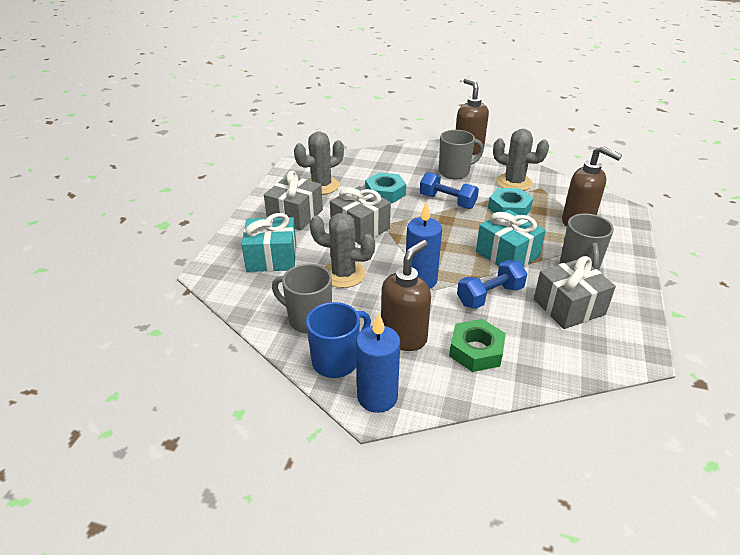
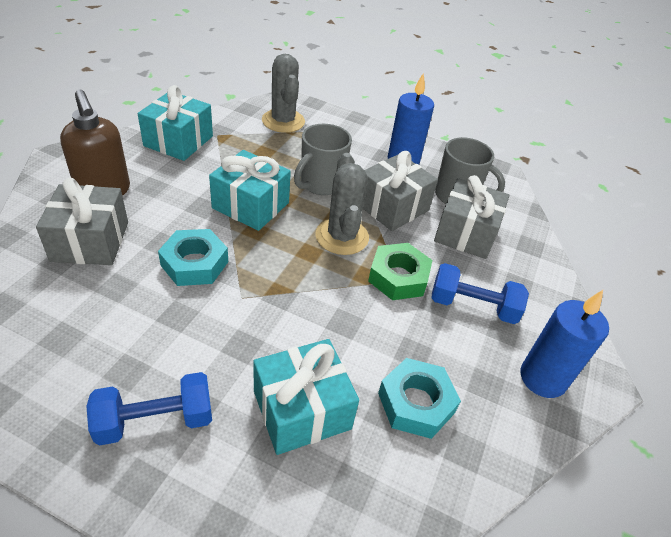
blue mug: [306,302,371,378] = 1 -> none = 0
brown soap dispenser: [381,240,431,351] [456,78,489,155] [562,146,622,227] = 3 -> [60,90,130,196] = 1
grey cactus: [294,131,344,195] [310,213,375,288] [493,129,549,191] = 3 -> [262,54,305,133] [315,153,369,255] = 2
grey mug: [272,264,332,333] [439,130,484,179] [560,213,614,270] = 3 -> [294,124,352,195] [435,137,505,204] = 2
turquoise gift: [241,213,296,272] [476,210,546,267] = 2 -> [138,85,213,161] [209,150,291,231] [253,339,359,455] = 3

